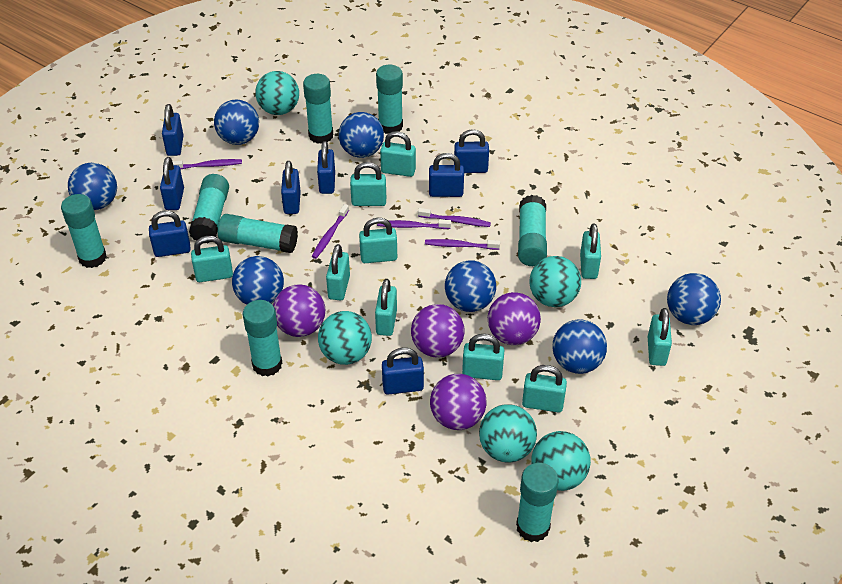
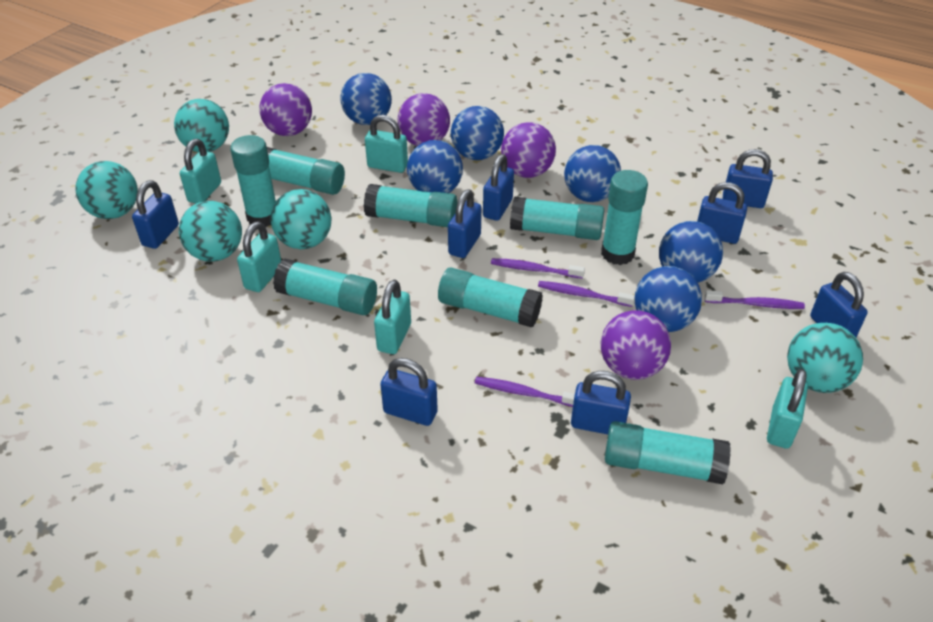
blue ball: [68,163,117,210] [214,100,259,145] [232,256,284,305] [339,112,384,158] [445,260,496,312] [553,319,607,374] [667,273,721,325] = 7 -> [340,73,392,125] [407,140,463,193] [451,106,504,160] [564,145,621,202] [635,266,702,332] [659,221,723,283] = 6
purple toothbrush: [172,159,242,170] [311,204,349,259] [377,220,451,229] [418,208,491,227] [425,239,500,250] = 5 -> [475,377,575,407] [491,258,585,279] [538,281,635,307] [705,290,805,309] = 4
turquoise padlock: [191,236,233,282] [326,244,350,300] [350,162,386,206] [359,218,397,263] [375,279,397,336] [380,131,416,177] [462,334,504,380] [522,365,567,413] [580,224,601,279] [648,308,672,366] = 10 -> [180,139,221,203] [237,221,281,292] [365,115,408,173] [374,280,411,354] [767,369,808,449] = 5

